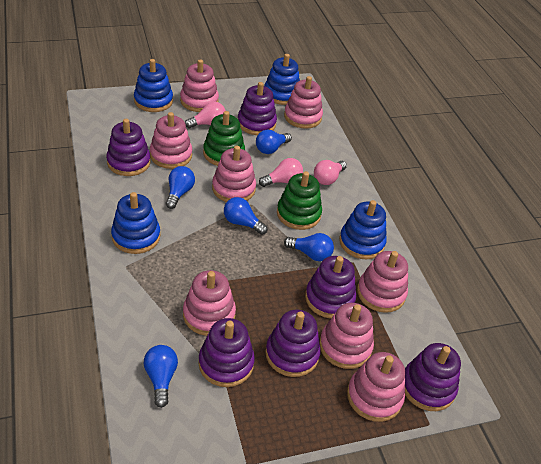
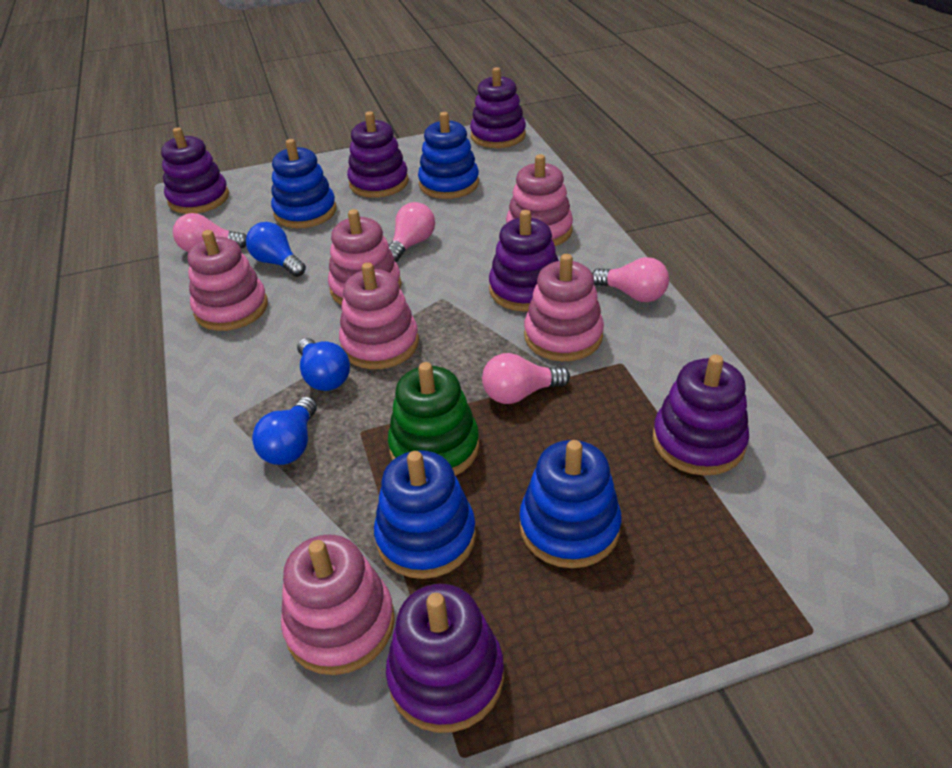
blue light bulb: [144,345,178,408] [166,166,195,209] [224,197,268,235] [256,130,292,154] [284,233,334,261] = 5 -> [246,222,306,277] [252,397,317,465] [297,338,350,391] = 3
green stacking toy: [203,111,245,166] [277,171,322,230] = 2 -> [388,362,479,476] = 1
pink light bulb: [185,102,226,128] [259,158,303,187] [314,160,347,185] = 3 -> [173,213,246,252] [389,202,435,262] [482,353,570,404] [592,257,669,302] = 4
pink stacking toy: [150,112,192,169] [180,59,219,112] [183,270,236,336] [212,146,256,202] [284,76,323,129] [320,303,374,369] [347,352,405,422] [357,251,408,313] = 8 -> [188,230,268,331] [281,534,395,675] [328,209,402,305] [339,262,419,369] [506,154,573,246] [524,254,604,361] = 6

